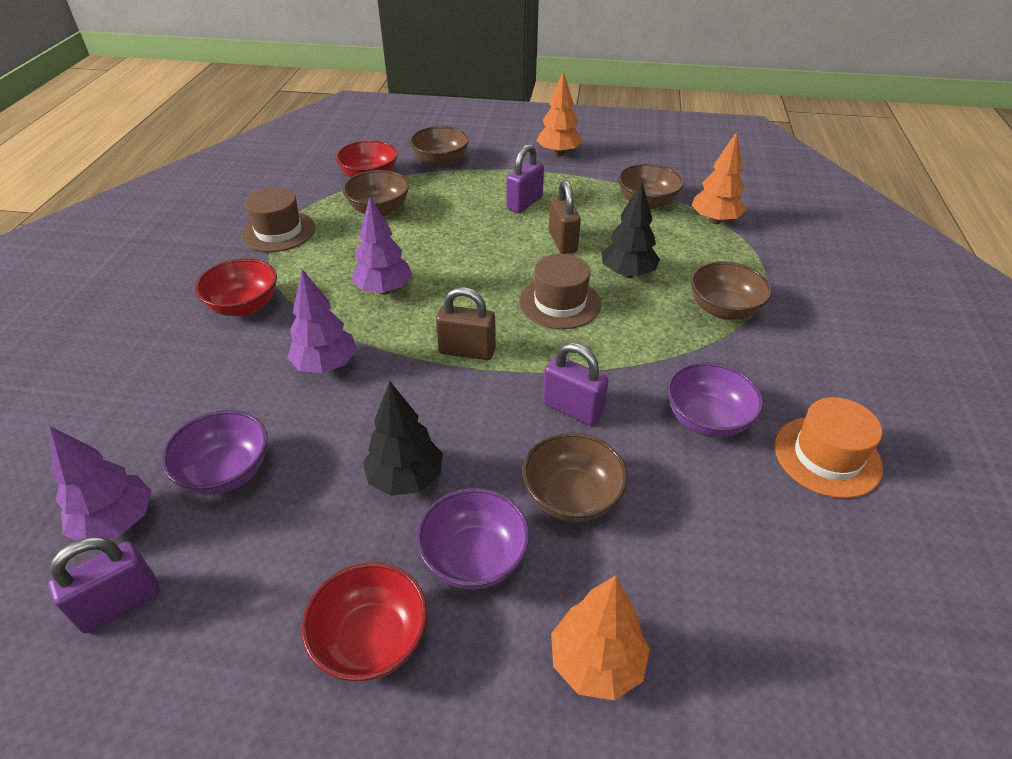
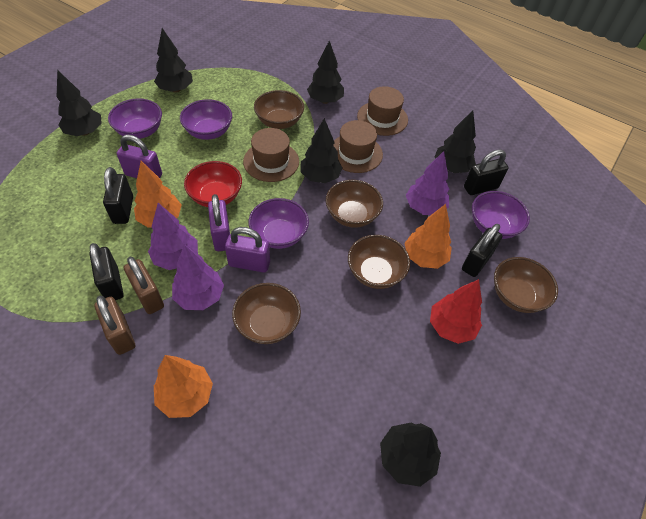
black padlock: none = 0 -> [90,243,124,300] [103,167,133,224] [462,224,502,277] [464,150,509,195] = 4
black tree: [363,381,443,496] [602,182,660,278] = 2 -> [57,70,102,136] [154,28,193,93] [300,118,343,183] [307,40,344,104] [380,422,441,487] [435,110,476,173] = 6
brown hat: [241,187,315,252] [519,254,601,329] = 2 -> [243,128,299,182] [333,120,383,173] [357,86,408,136] = 3
orange hat: [775,397,883,498] = 1 -> none = 0
purple bowl: [161,410,268,495] [417,488,530,590] [667,362,764,438] = 3 -> [108,98,162,139] [180,99,232,140] [249,198,309,249] [472,191,530,239] = 4
red bowl: [195,258,277,316] [302,562,428,681] [335,140,398,178] = 3 -> [184,161,242,207] = 1
red tree: none = 0 -> [430,279,482,344] = 1

